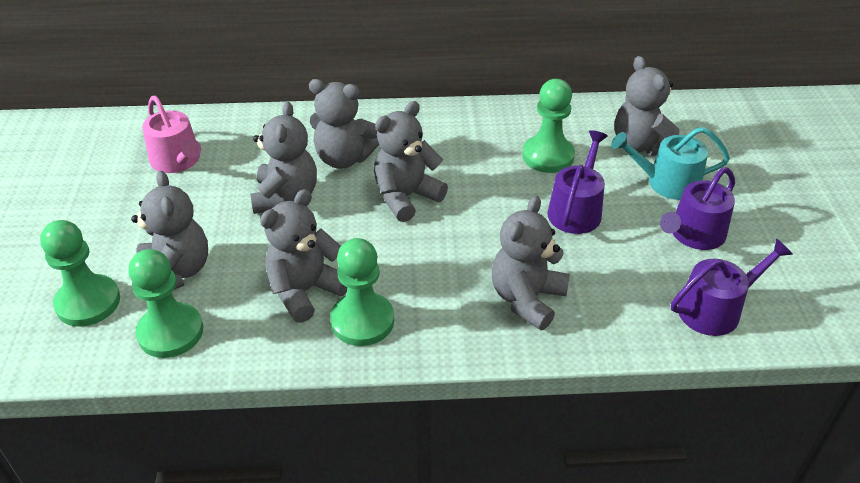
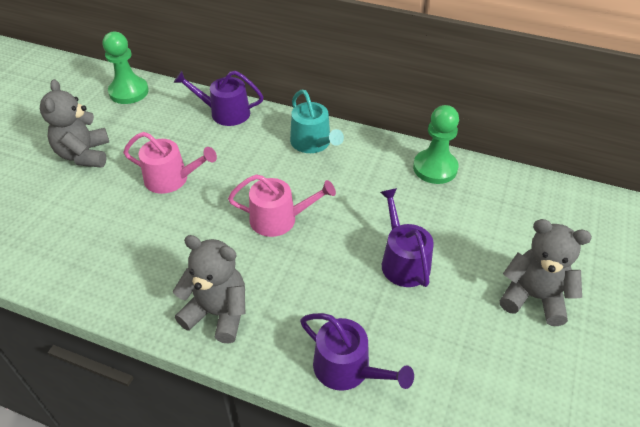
green pawn: [40,220,120,327] [128,249,203,358] [330,238,394,346] [522,79,575,173] = 4 -> [103,32,149,104] [413,105,459,184] = 2
grey teddy bear: [131,171,208,290] [250,102,317,214] [260,189,347,323] [309,79,379,169] [374,101,448,222] [492,196,570,330] [614,56,680,156] = 7 -> [40,79,110,167] [173,235,245,343] [500,219,592,326] = 3
pink watering can: [142,96,201,173] = 1 -> [123,132,217,194] [228,174,336,237] = 2

